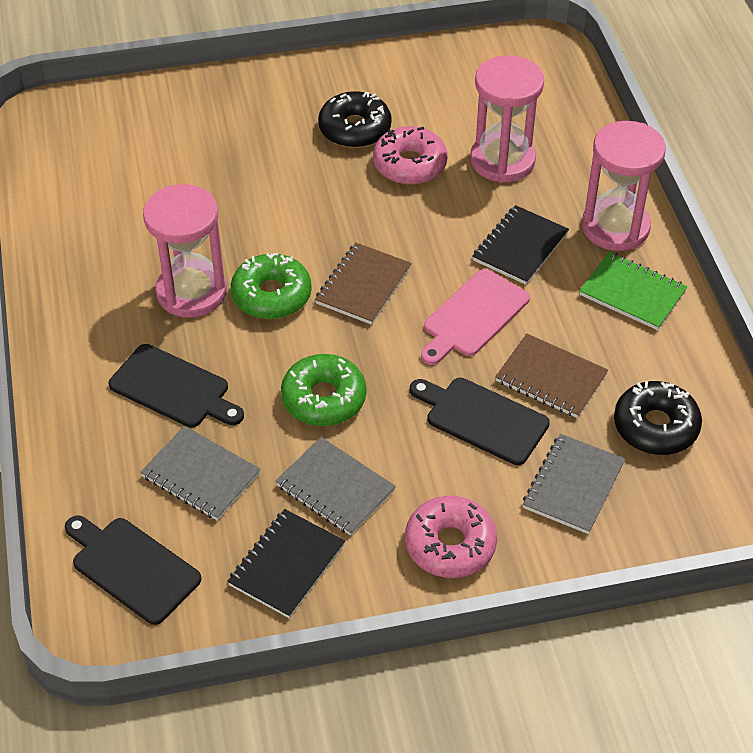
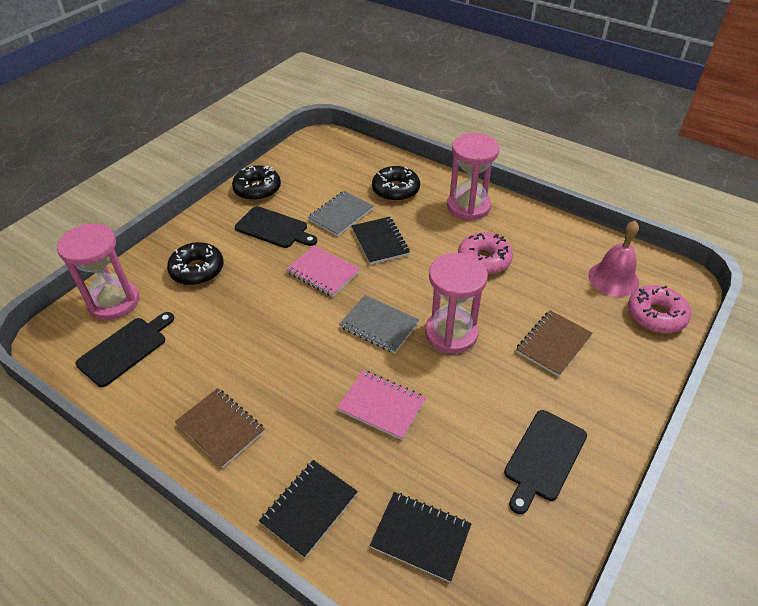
black donut: [318,91,392,148] [614,381,702,455] = 2 -> [167,242,224,285] [232,165,281,201] [372,166,420,201] = 3
black notebook: [227,509,345,618] [472,205,569,285] = 2 -> [259,460,358,558] [352,217,410,265] [370,492,471,582] = 3
green donut: [231,253,312,319] [281,354,366,426] = 2 -> none = 0
green notebook: [579,252,687,330] = 1 -> none = 0
grey notebook: [140,426,261,521] [275,437,396,535] [523,434,625,534] = 3 -> [308,191,373,236] [339,295,419,353] = 2
pink bell: none = 0 -> [588,221,639,297] = 1
pink cutting board: [421,269,530,365] = 1 -> none = 0
pink notebook: none = 0 -> [286,245,360,297] [337,370,426,440] = 2

